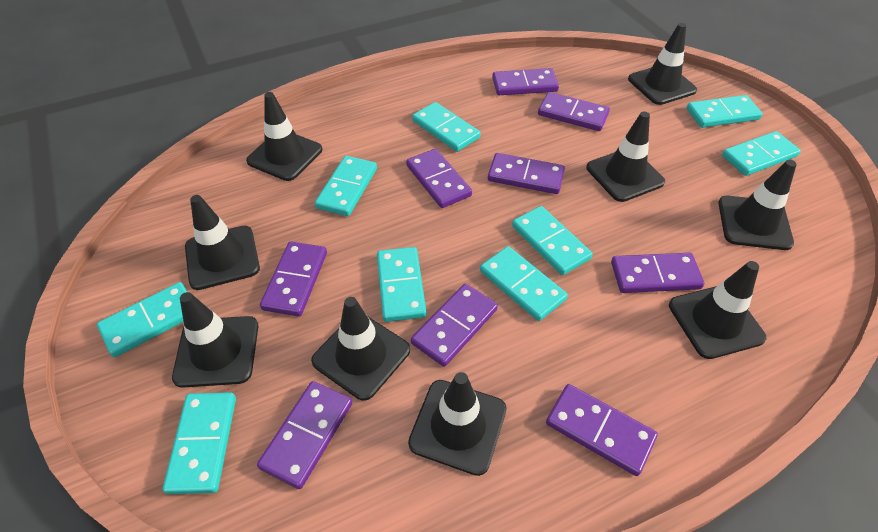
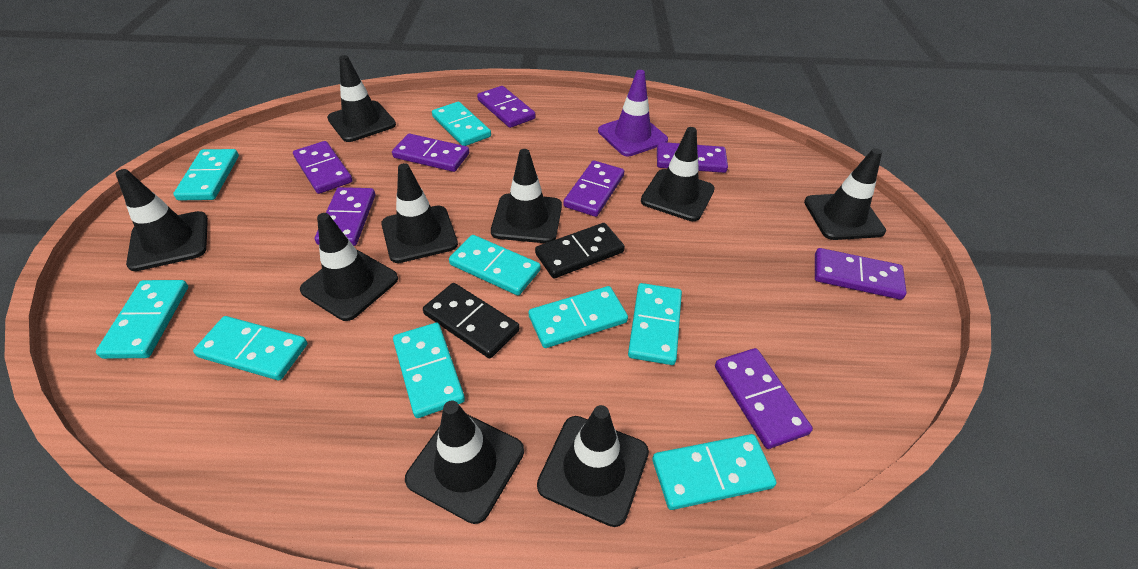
black domino: none = 0 -> [423,283,520,358] [535,223,625,278] = 2
purple domino: [257,381,352,489] [260,242,327,317] [406,149,472,208] [411,284,498,367] [488,153,565,194] [492,68,559,95] [538,92,610,131] [546,384,658,476] [611,253,704,293] = 9 -> [293,141,352,194] [315,187,375,246] [392,133,469,172] [477,86,536,128] [563,161,624,217] [657,142,728,173] [715,348,813,449] [815,248,907,300] = 8
purple traffic cone: none = 0 -> [598,70,668,156] = 1

